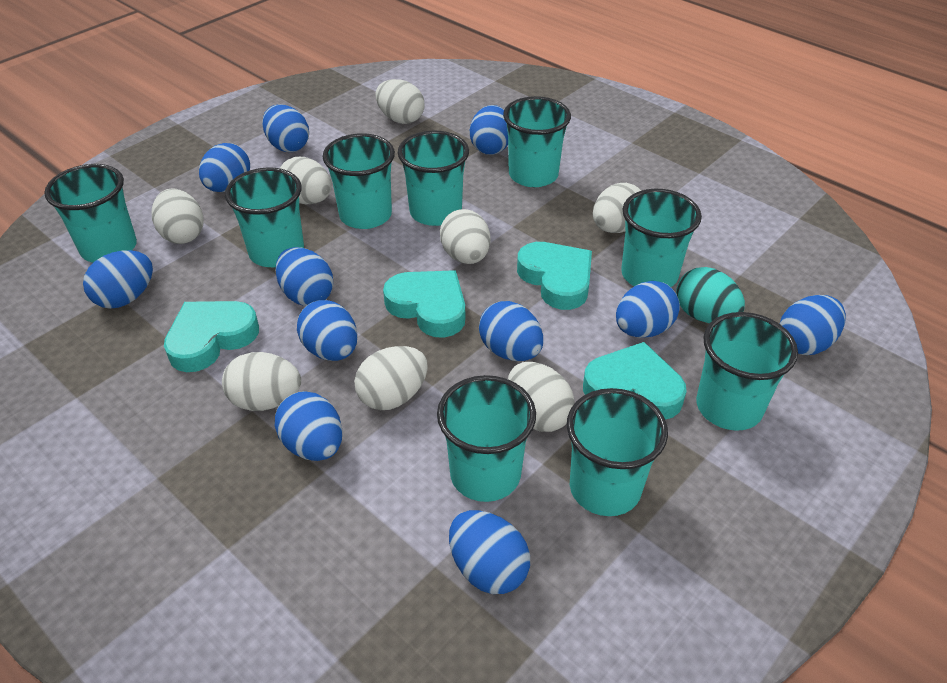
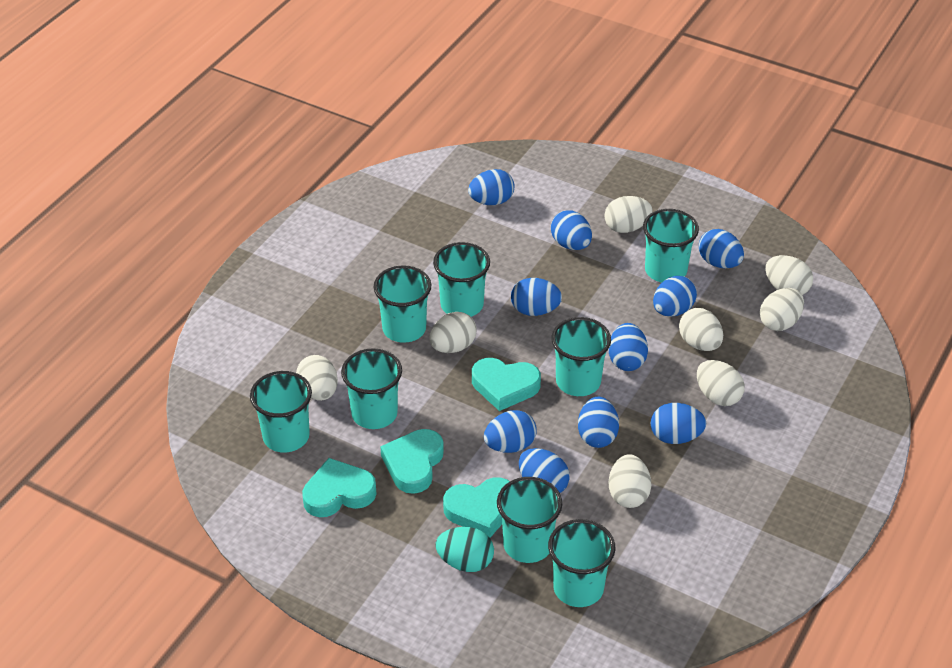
blue egg: [83,250,153,309] [199,143,250,192] [262,104,309,152] [275,391,342,461] [276,247,333,306] [297,300,358,361] [449,510,530,594] [470,105,508,155] [479,301,543,361] [616,281,680,338] [780,295,846,355] = 11 -> [468,169,515,205] [484,410,537,453] [511,278,562,316] [519,448,570,493] [551,210,592,250] [578,397,619,448] [609,323,648,371] [650,403,706,444] [653,276,697,317] [699,229,744,268] = 10
turquoise cup: [44,164,137,263] [225,167,304,267] [323,133,395,229] [398,131,469,226] [437,375,536,502] [503,96,571,187] [567,388,668,516] [621,189,702,287] [696,312,798,431] = 9 -> [250,371,312,453] [341,348,402,429] [373,265,431,343] [433,242,490,317] [497,477,562,563] [548,519,615,607] [551,317,611,396] [643,209,699,283] = 8

